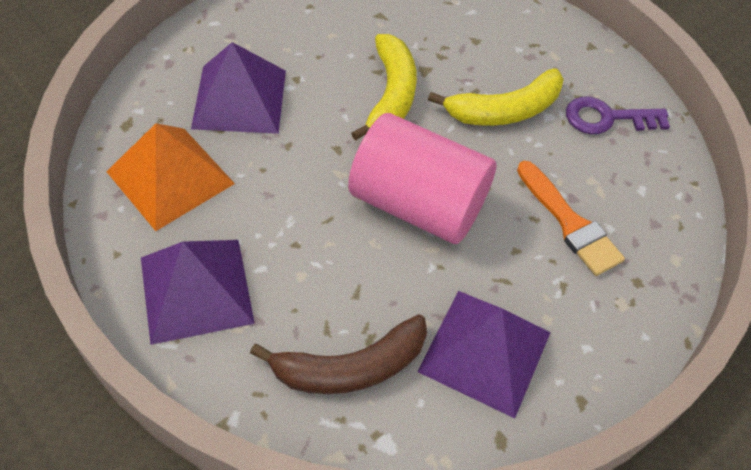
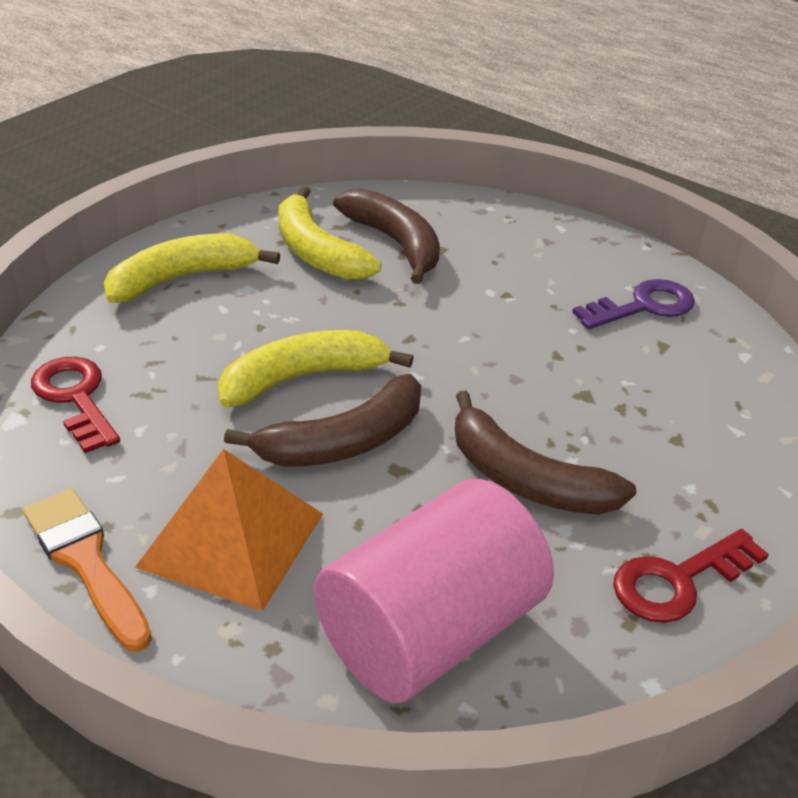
brown banana: [250,314,427,394] = 1 -> [224,374,421,467] [333,188,440,284] [455,391,637,515] = 3
purple pyramid: [141,240,255,345] [191,42,286,134] [417,291,551,418] = 3 -> none = 0
red key: none = 0 -> [31,357,120,453] [613,529,769,623] = 2
yellow banana: [351,34,417,140] [428,68,564,126] = 2 -> [104,234,280,303] [218,330,414,407] [279,186,381,280] = 3

